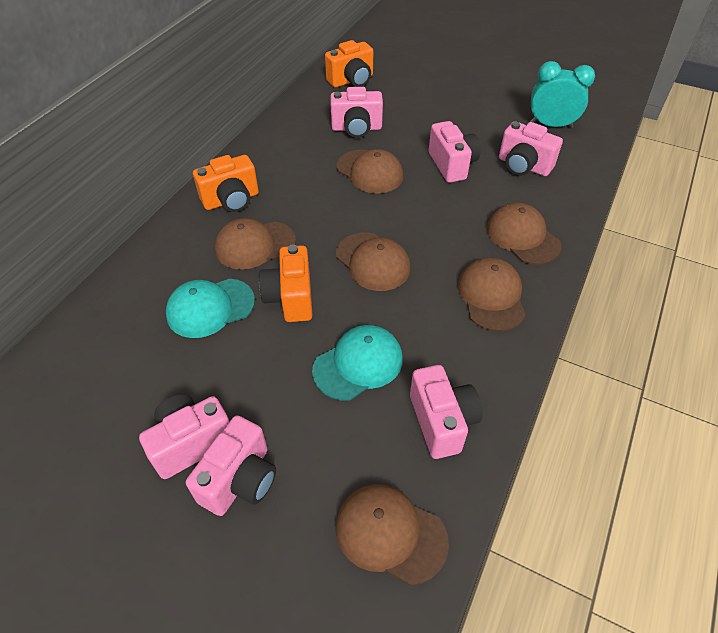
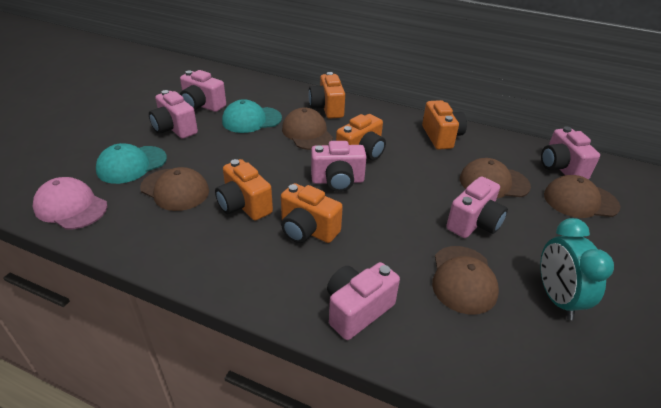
brown cap: [215,218,296,270] [336,149,403,194] [336,232,411,291] [336,484,449,585] [458,257,526,331] [487,203,561,265] = 6 -> [140,167,209,211] [282,107,333,150] [432,246,499,315] [460,158,531,198] [544,175,620,218] = 5
orange camera: [193,155,259,212] [259,244,312,322] [325,40,373,87] = 3 -> [215,159,273,220] [281,183,343,243] [308,72,345,119] [336,114,386,160] [422,100,467,150] = 5
pink cap: none = 0 -> [32,177,108,230] = 1

